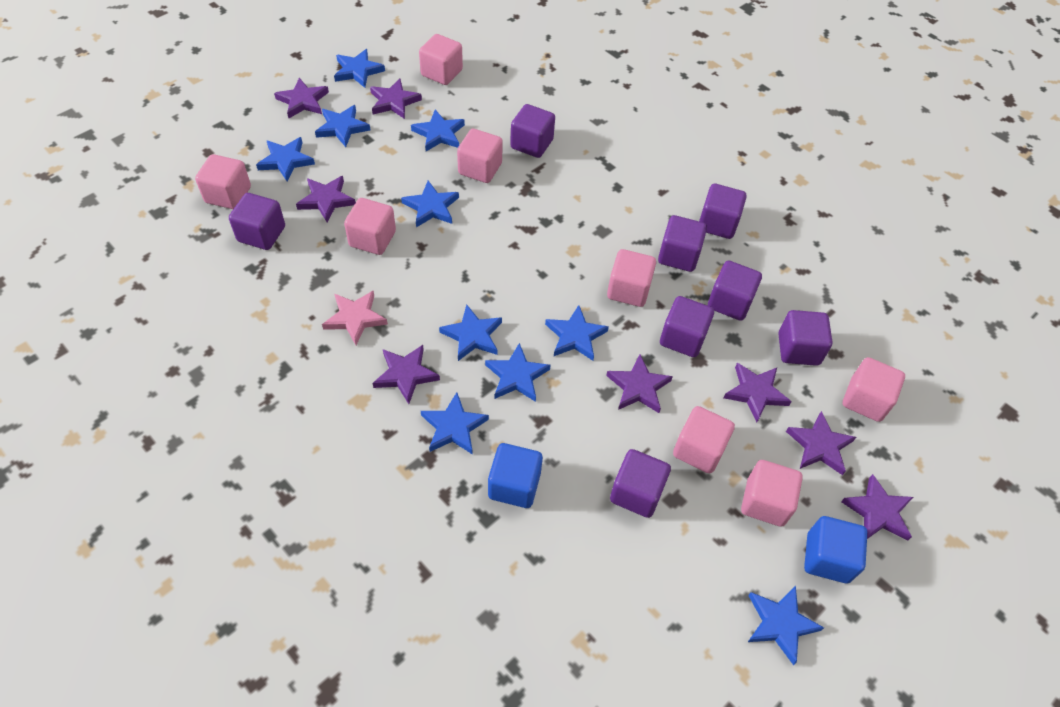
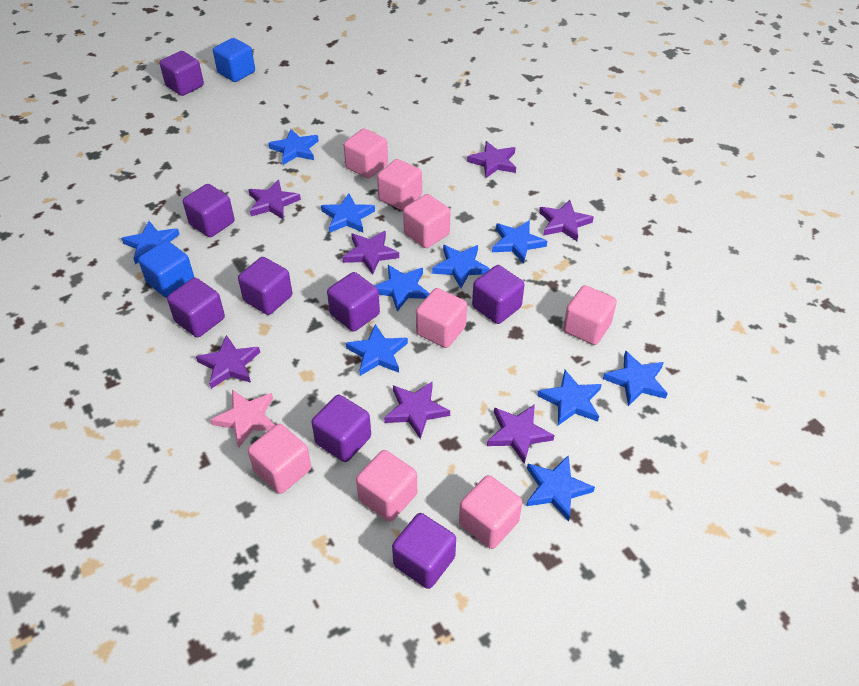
purple star: [274,78,329,118] [296,176,356,223] [370,79,422,119] [372,345,440,404] [606,355,673,413] [724,363,792,422] [786,411,856,475] [841,474,913,541] = 8 -> [196,335,260,389] [248,180,301,219] [342,231,399,275] [384,381,450,439] [467,141,516,178] [487,404,555,464] [539,200,594,241] = 7

